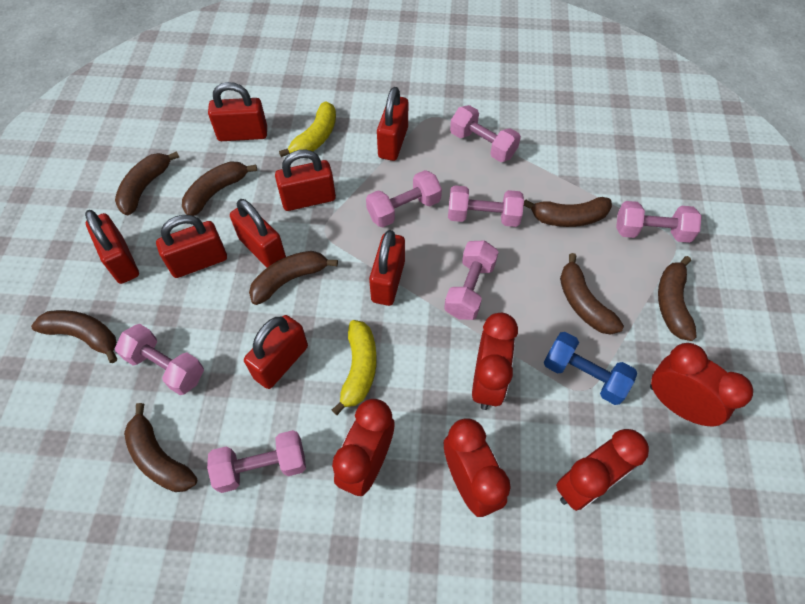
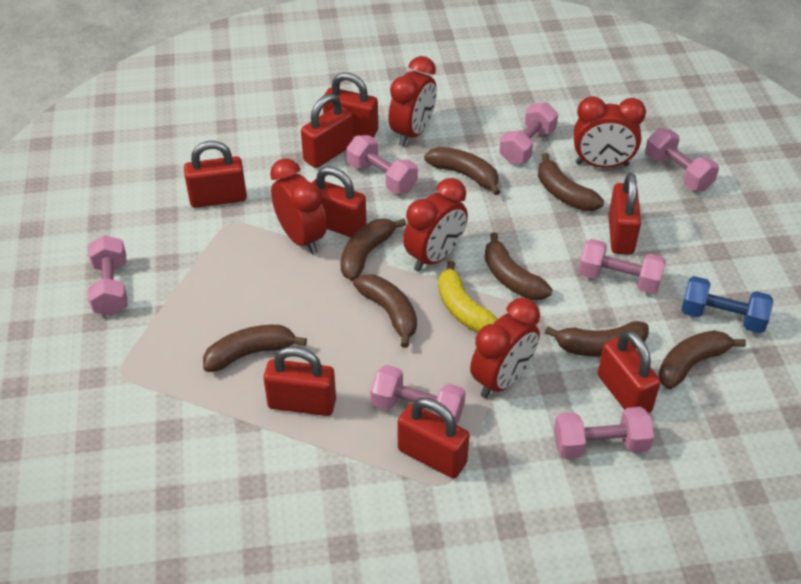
yellow banana: [279,101,336,157] [332,320,377,415] = 2 -> [438,261,498,333] = 1

